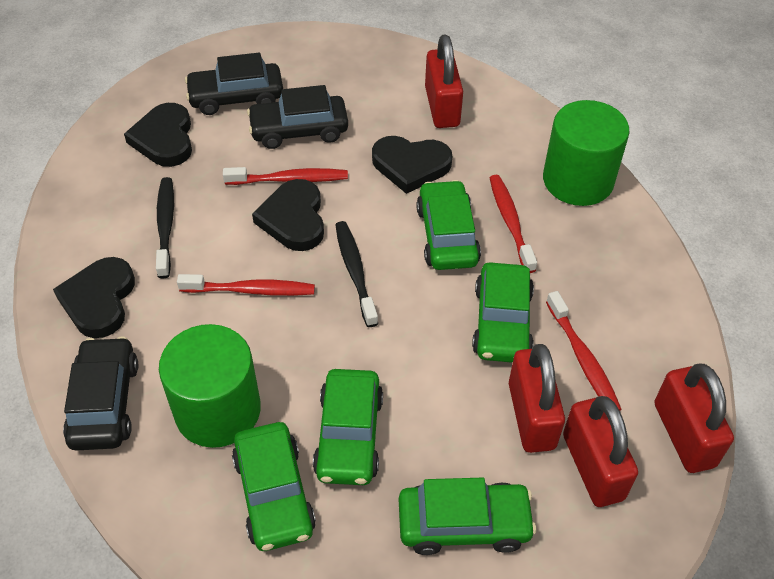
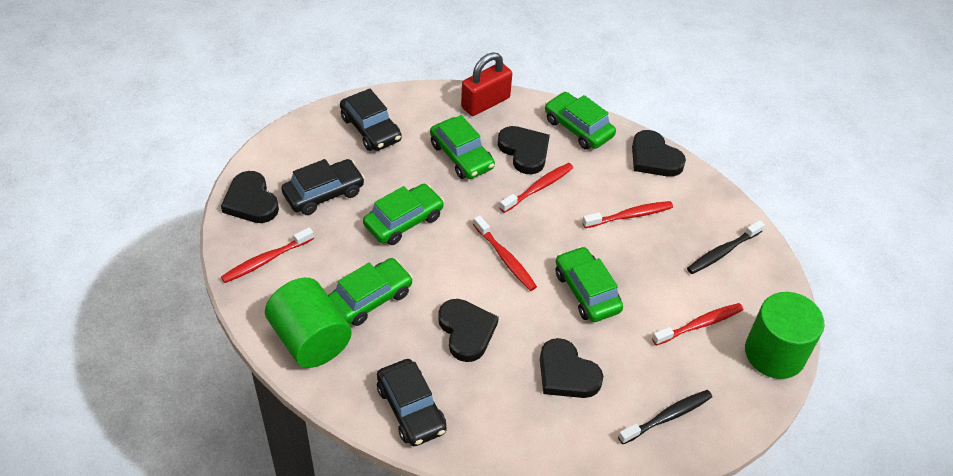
black heart: [53,257,135,338] [124,103,192,167] [252,179,324,251] [372,136,452,194] = 4 -> [221,171,279,223] [438,299,499,362] [498,126,550,174] [540,338,603,398] [632,130,686,177] = 5
red padlock: [425,34,463,128] [509,344,565,453] [563,396,638,507] [655,364,734,473] = 4 -> [461,52,512,116] = 1
red toothbrush: [177,274,315,296] [223,167,348,185] [490,175,537,273] [546,291,622,411] = 4 -> [221,227,314,283] [473,215,537,291] [499,163,573,213] [582,201,673,228] [652,303,743,346] = 5

